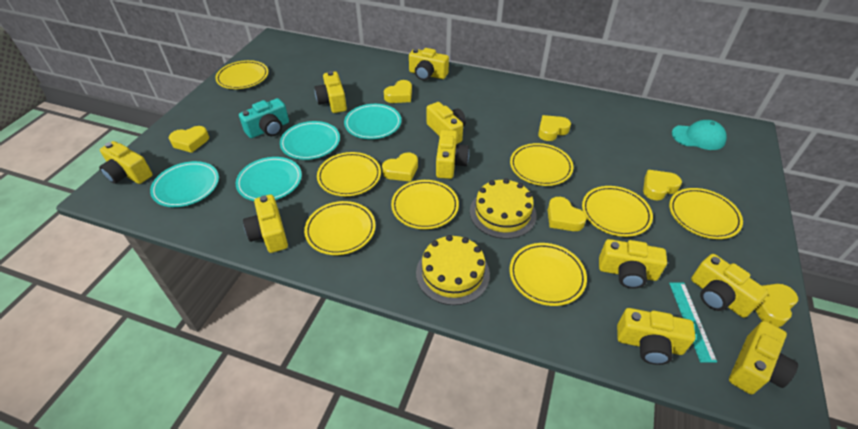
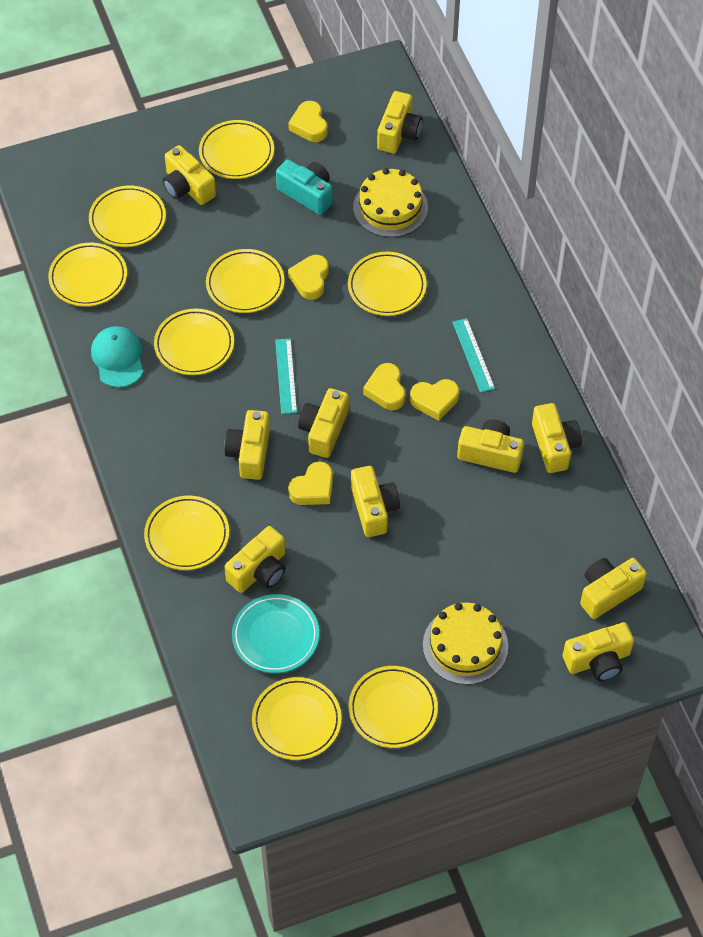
turquoise plate: [150,161,219,207] [235,157,302,201] [280,121,340,160] [344,104,401,139] = 4 -> [232,594,319,673] = 1
turquoise ruler: [669,283,717,362] = 1 -> [275,338,297,414] [453,318,495,393] = 2
yellow heart: [169,126,209,153] [382,152,418,182] [384,80,412,103] [538,115,571,141] [548,197,587,231] [643,170,682,200] [755,284,798,327] = 7 -> [288,101,327,142] [288,255,329,300] [288,462,333,505] [363,363,405,410] [410,379,459,421] = 5
yellow plate: [215,60,268,89] [304,201,376,255] [317,152,381,196] [391,180,459,229] [509,243,587,306] [510,143,574,186] [582,186,653,237] [669,188,743,239] = 8 -> [48,243,127,307] [89,186,166,247] [144,496,229,570] [154,309,234,375] [199,120,274,179] [206,249,284,313] [252,677,342,760] [348,252,427,316] [349,666,438,748] = 9

